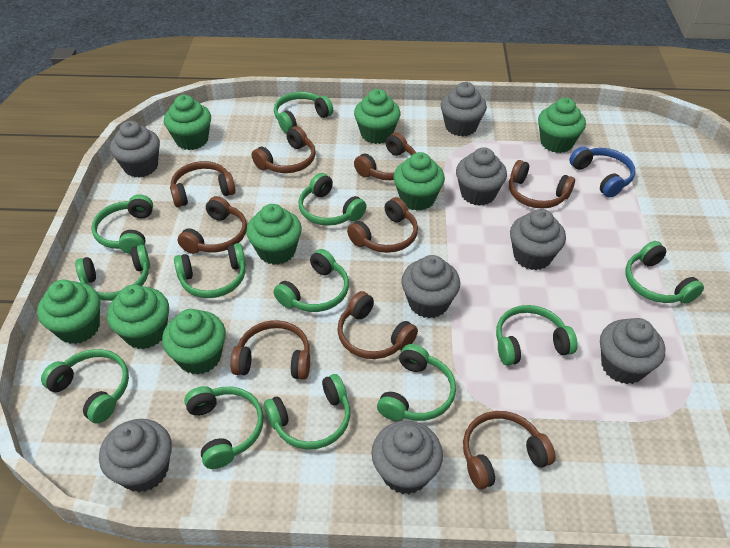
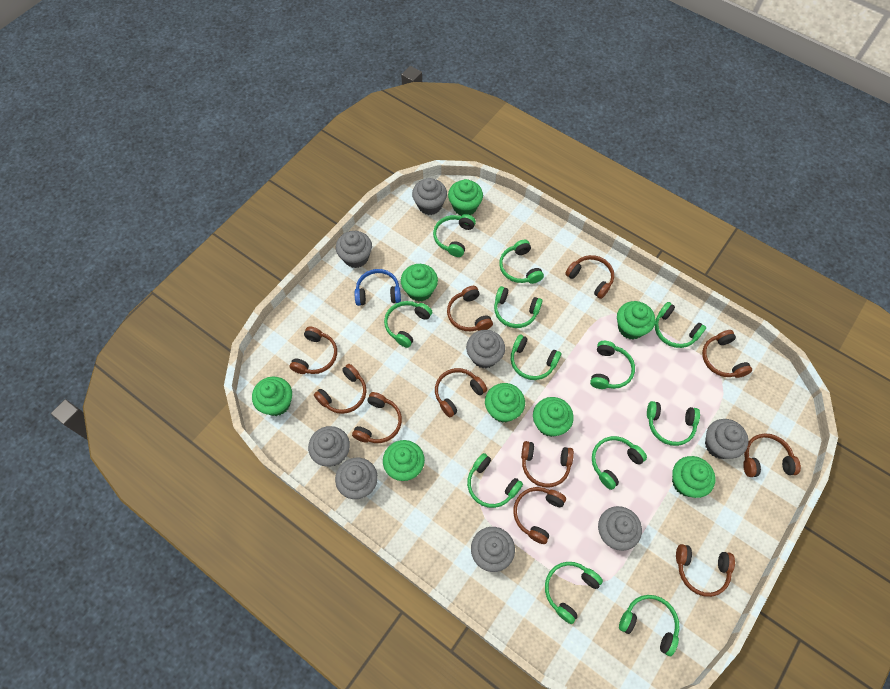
brown headphones: [170,161,236,207] [177,196,247,254] [230,320,310,380] [252,126,316,173] [337,291,418,359] [347,197,418,253] [354,133,416,180] [463,411,556,490] [509,160,575,209] = 9 -> [290,326,337,374] [314,364,366,414] [352,392,402,443] [435,368,487,417] [447,286,493,331] [513,487,566,544] [521,441,574,487] [565,255,614,299] [676,544,735,597] [702,330,752,378] [743,433,801,477] = 11

